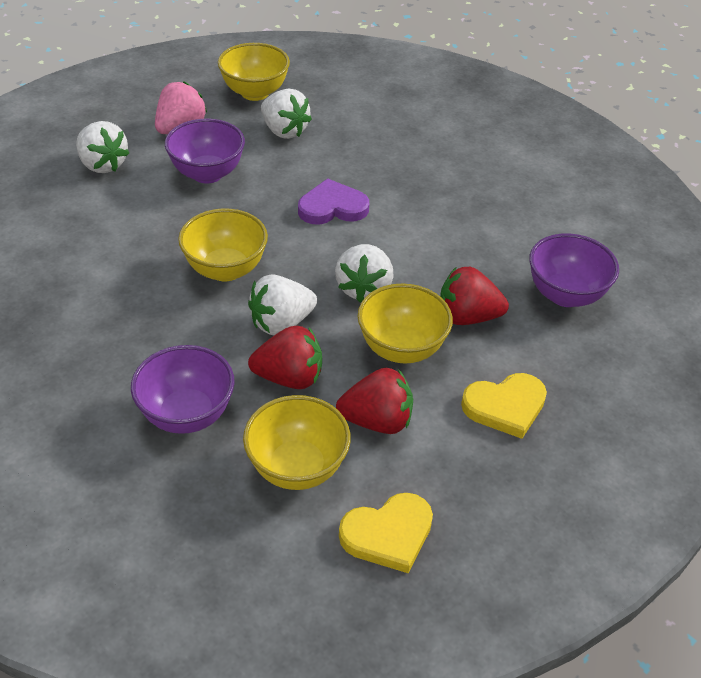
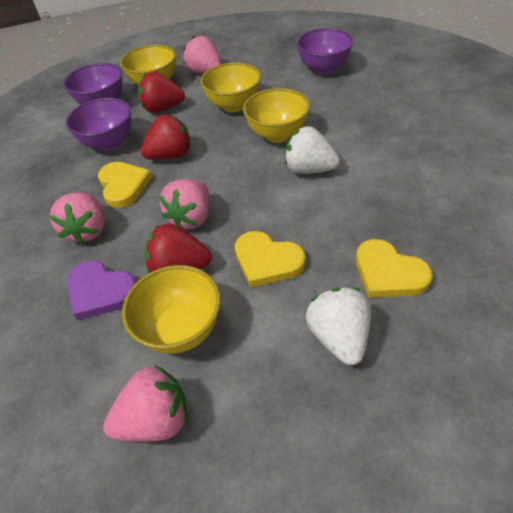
pink strawberry: [155,81,207,134] = 1 -> [50,192,105,244] [103,365,187,442] [159,179,210,229] [183,36,222,74] = 4
white strawberry: [76,121,129,173] [248,274,317,335] [261,89,312,139] [335,244,394,303] = 4 -> [285,126,340,174] [306,287,371,365] = 2
yellow heart: [339,493,433,573] [461,373,547,439] = 2 -> [98,162,152,208] [235,231,306,288] [356,239,433,298] = 3

